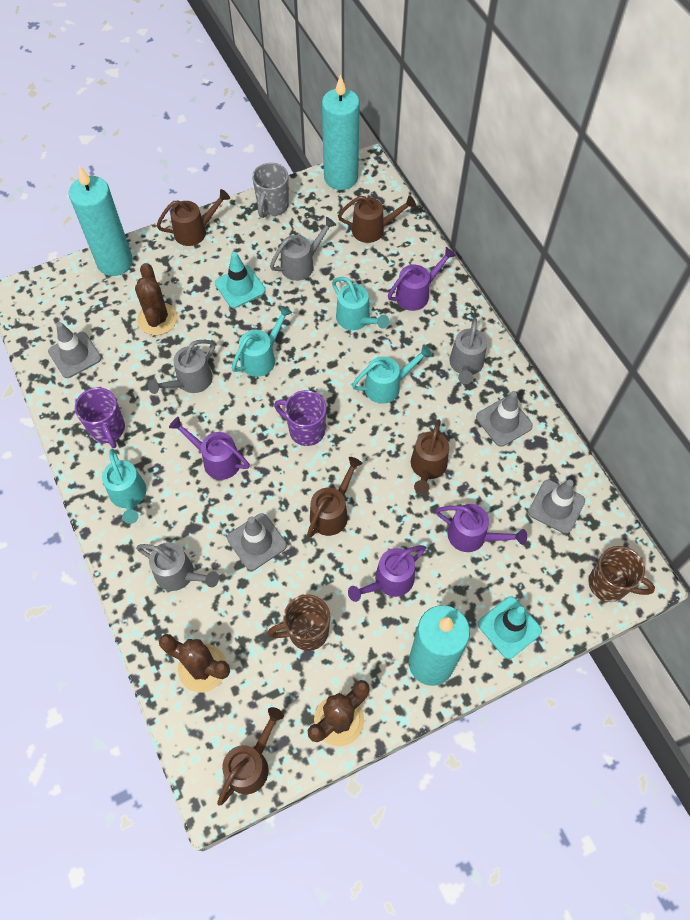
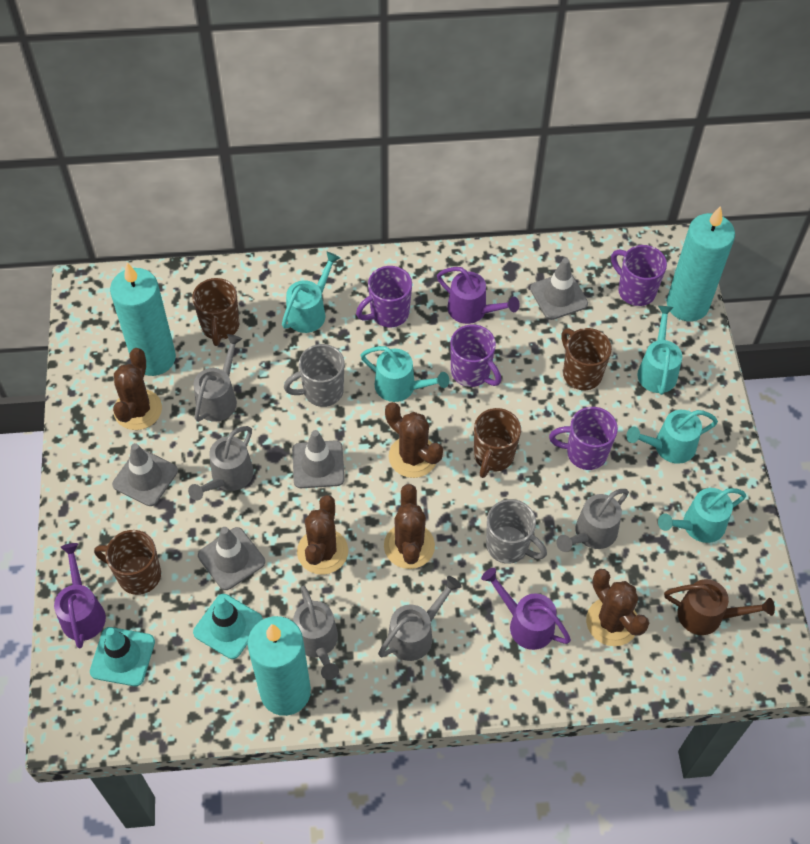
brown cactus: [135,263,178,335] [159,634,230,693] [308,680,370,746] = 3 -> [113,348,162,430] [297,495,348,575] [384,484,435,569] [385,402,443,478] [586,569,649,646] = 5
brown mug: [267,594,331,651] [589,546,655,602] = 2 -> [94,530,161,595] [192,278,239,346] [474,408,521,478] [561,328,612,390] = 4
brown watering can: [157,189,230,246] [217,707,284,806] [307,457,363,538] [338,195,416,243] [411,419,449,494] = 5 -> [664,579,775,635] = 1
grey mug: [252,163,289,218] = 1 -> [284,344,345,407] [486,499,547,564] = 2
grey watering can: [136,542,219,591] [148,340,215,394] [270,217,336,281] [449,318,487,384] = 4 -> [188,426,254,500] [194,334,242,422] [293,586,339,680] [378,576,462,661] [556,489,629,552] = 5
purple mug: [75,387,125,448] [274,390,327,446] = 2 -> [356,266,412,327] [450,324,501,387] [549,407,618,470] [611,245,667,306] = 4
purple watering can: [169,417,250,480] [348,545,426,602] [388,247,456,311] [436,504,527,552] = 4 -> [54,543,106,648] [437,267,520,324] [481,568,571,650] = 3
turquoise watering can: [102,449,147,524] [232,306,292,377] [332,277,389,330] [352,344,432,404] = 4 -> [282,252,340,333] [361,346,449,402] [626,410,718,464] [637,306,682,395] [658,488,746,543] = 5

